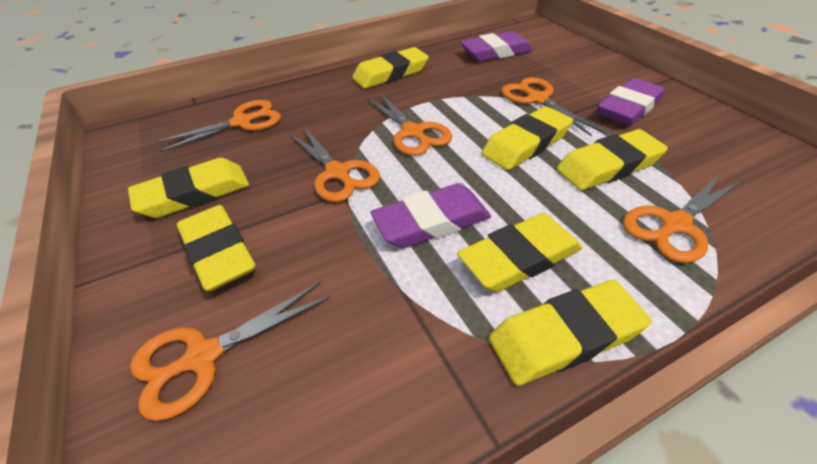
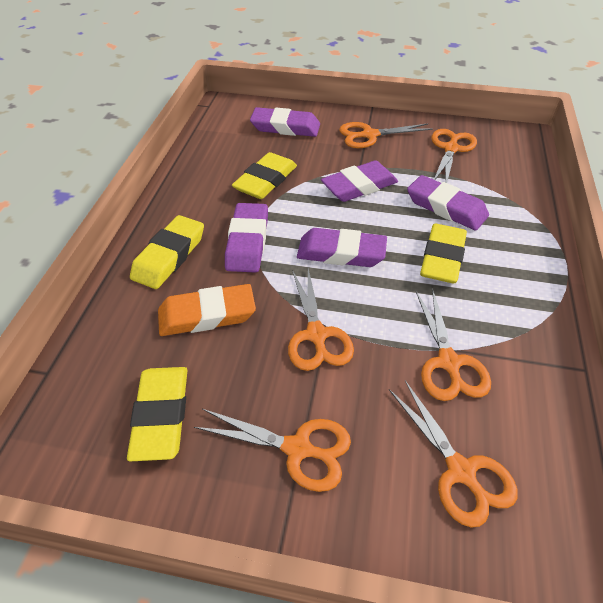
orange eraser: none = 0 -> [158,284,256,336] = 1
purple eraser: [371,183,491,248] [460,31,533,62] [597,78,665,126] = 3 -> [225,203,268,273] [250,107,320,137] [297,228,387,267] [321,160,398,202] [407,175,489,231] = 5
yellow eraser: [128,158,249,218] [177,205,256,291] [352,47,429,89] [457,213,582,292] [482,106,573,170] [489,280,652,386] [556,129,668,190] = 7 -> [127,367,188,461] [130,215,204,289] [232,152,297,199] [420,224,467,283] = 4

